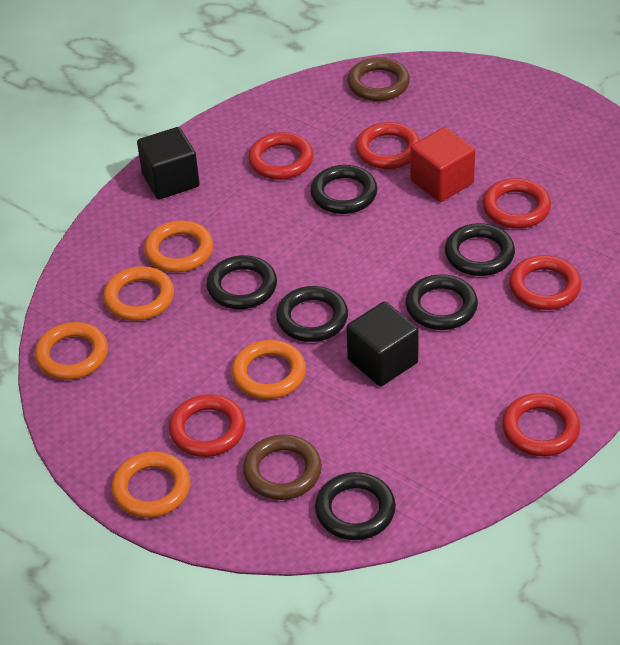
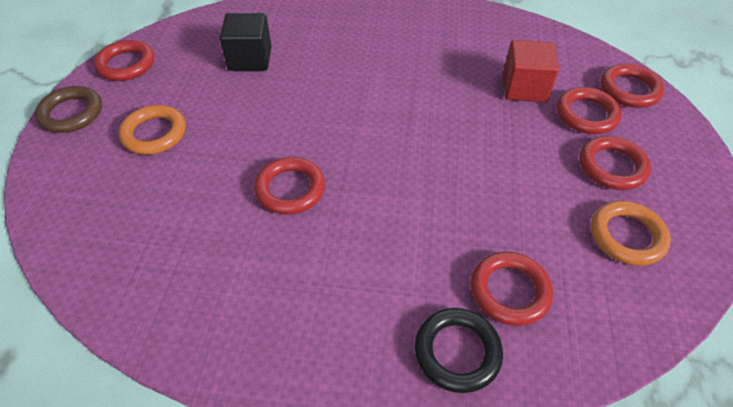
black cube: [137,127,200,199] [346,301,419,386] = 2 -> [220,13,271,71] = 1
black ring: [206,255,277,309] [276,286,348,342] [310,165,378,214] [315,472,396,540] [406,274,478,330] [445,223,515,276] = 6 -> [415,308,503,393] = 1
brown ring: [243,434,322,500] [347,57,410,101] = 2 -> [35,86,102,133] = 1
orange ring: [35,322,108,380] [103,266,174,321] [111,452,190,518] [144,221,213,272] [232,340,306,399] = 5 -> [118,105,186,155] [591,201,671,266] = 2

